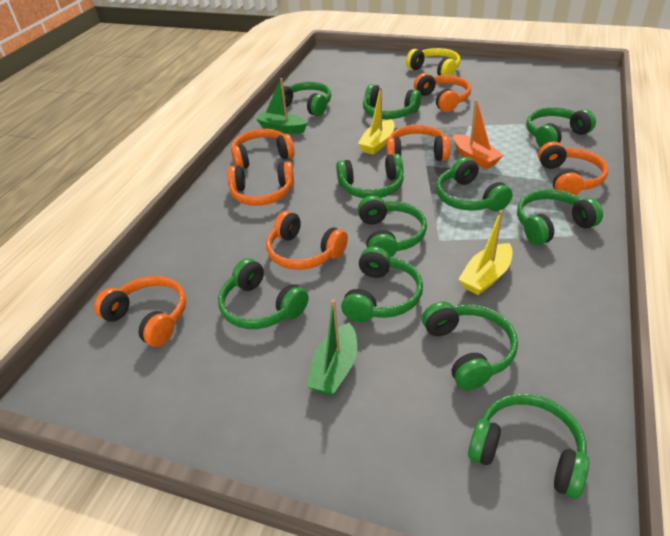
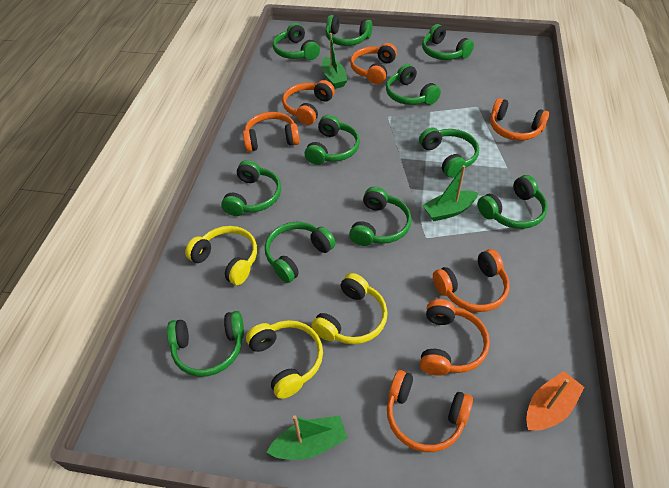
green boat: [256,78,307,134] [307,299,357,396] = 2 -> [266,415,348,460] [322,33,348,89] [423,165,478,221] = 3
yellow boat: [358,87,394,155] [458,210,513,295] = 2 -> none = 0
yellow headphones: [406,48,461,76] = 1 -> [185,226,257,285] [246,320,323,399] [311,273,388,344] = 3

